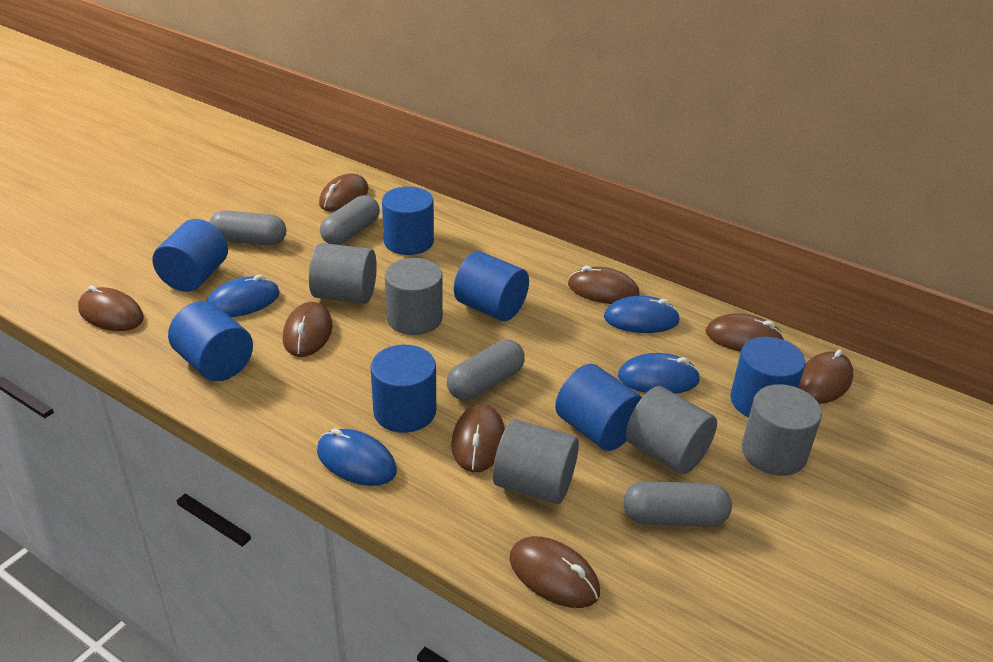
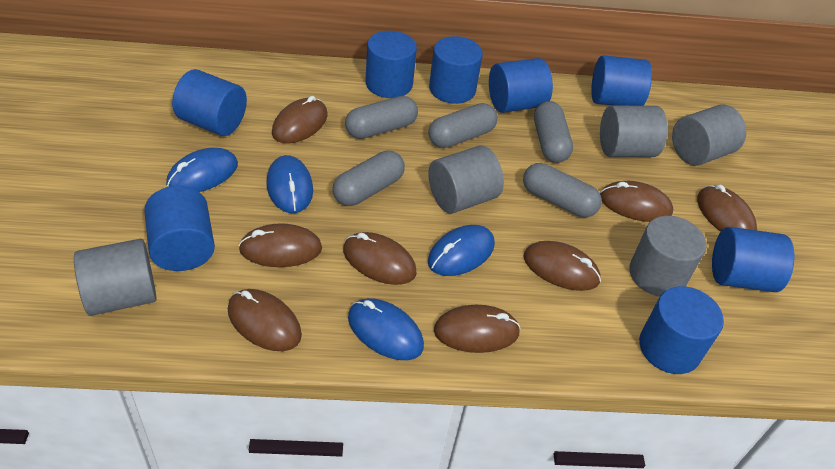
blue cylinder: [152,219,228,292] [168,301,253,381] [370,345,436,433] [382,187,434,255] [454,251,529,321] [555,364,642,451] [731,337,805,417] = 7 -> [144,186,215,271] [172,69,247,136] [365,31,417,98] [429,36,483,104] [489,58,553,113] [591,55,652,106] [639,286,724,374] [712,227,794,292] = 8
grey capsule: [209,210,286,246] [320,195,380,245] [447,340,525,400] [623,481,732,527] = 4 -> [332,150,405,206] [345,96,418,139] [428,103,498,148] [523,163,602,217] [534,101,573,163] = 5

